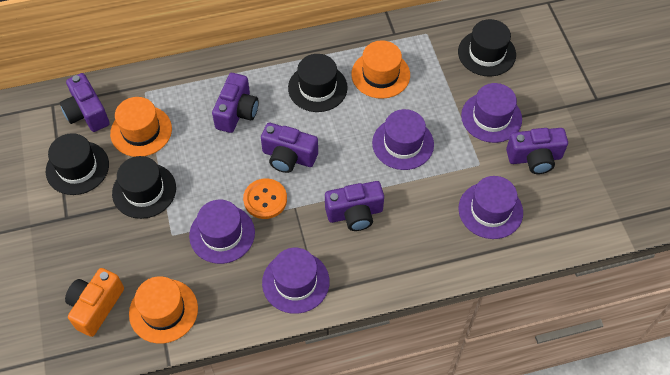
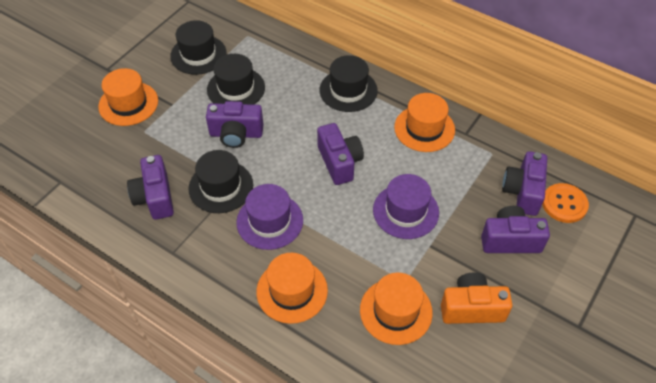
orange hat: [110,97,172,157] [129,276,198,344] [351,40,410,99] = 3 -> [98,68,158,126] [256,253,328,324] [360,273,433,345] [394,93,455,152] = 4
purple hat: [189,200,255,264] [262,248,330,314] [372,109,434,170] [458,176,523,239] [461,83,522,143] = 5 -> [236,184,303,250] [373,174,439,239] = 2

